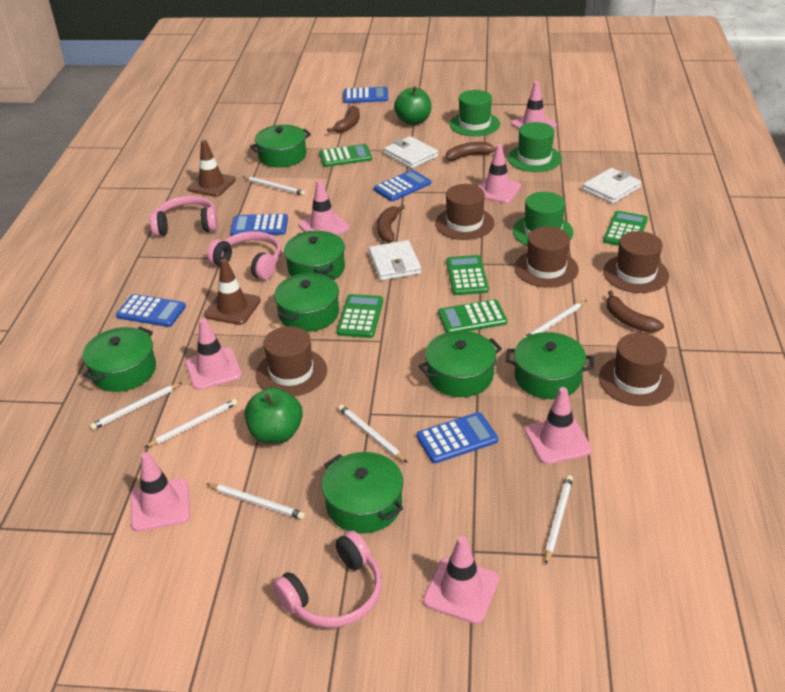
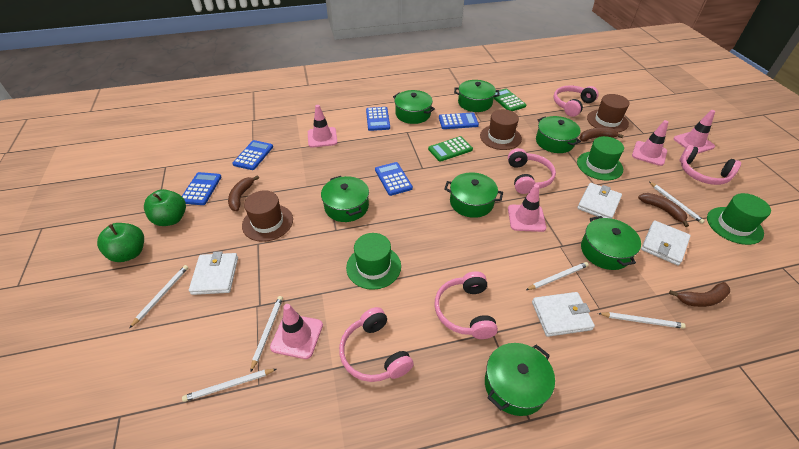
brown hat: [256,326,327,397] [435,184,495,240] [514,227,579,288] [599,333,674,406] [603,231,669,293] = 5 -> [242,190,293,242] [480,109,522,150] [587,94,630,133] = 3
brown traffic cone: [187,140,236,197] [204,259,261,325] = 2 -> none = 0
green calculator: [319,144,372,167] [337,294,383,338] [438,299,507,333] [446,255,489,295] [603,211,648,246] = 5 -> [428,136,473,162] [494,88,526,111] = 2
pink headphones: [150,196,218,237] [207,231,282,280] [272,531,382,628] = 3 -> [339,307,414,382] [435,271,498,339] [508,148,556,194] [553,85,599,117] [680,145,741,185] = 5
pink traffic cone: [131,452,190,532] [185,318,242,390] [298,180,350,235] [423,536,499,624] [478,144,521,203] [511,81,557,129] [525,387,592,464] = 7 -> [270,304,323,359] [308,105,338,148] [508,184,546,232] [632,120,668,166] [673,110,715,154] = 5
white pencil: [90,382,183,430] [144,399,237,448] [207,483,305,520] [243,176,305,196] [338,405,408,463] [522,300,587,339] [545,475,573,565] = 7 -> [130,265,188,328] [182,369,277,402] [250,296,283,372] [526,262,589,290] [598,312,686,329] [649,182,705,224] = 6
white wallet: [369,240,421,281] [384,136,438,169] [583,168,642,204] = 3 -> [189,251,238,295] [532,292,595,337] [577,183,622,219] [641,221,691,266] = 4

